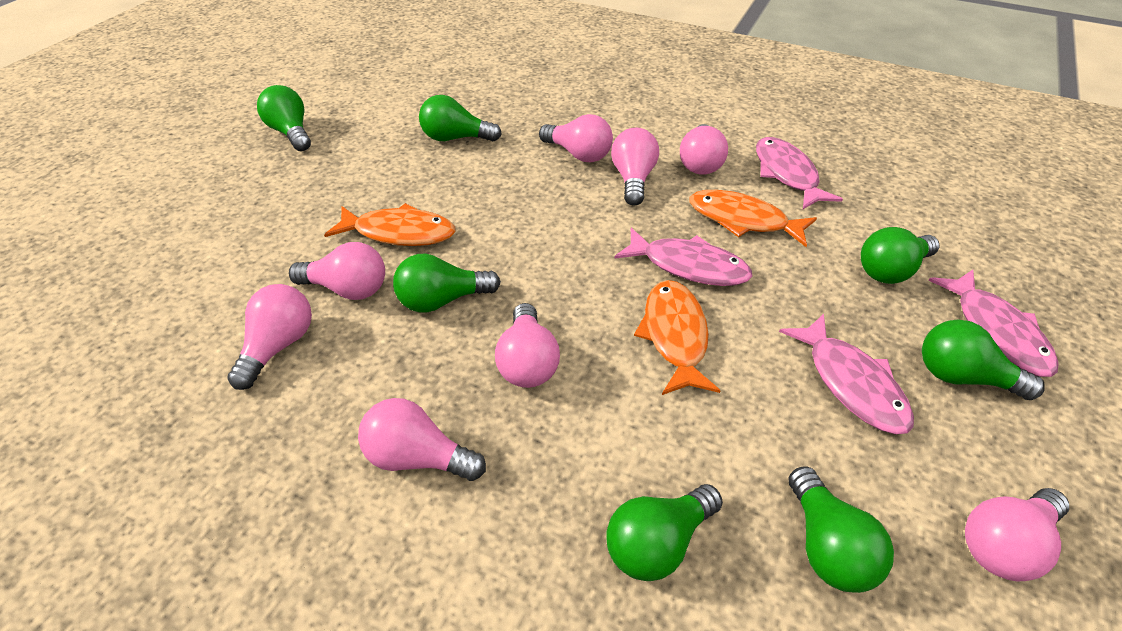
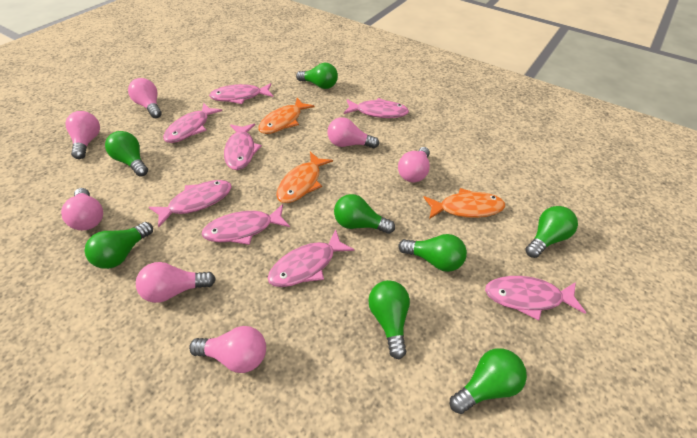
green light bulb: [257,85,311,151] [393,254,501,312] [419,95,502,141] [606,484,723,581] [788,466,894,593] [861,227,939,284] [922,320,1045,400] = 7 -> [84,222,153,269] [105,131,148,176] [296,63,338,89] [334,194,395,234] [368,280,410,359] [398,234,467,272] [450,348,527,414] [525,206,578,258] = 8
pink fish: [614,228,752,286] [756,137,843,209] [779,314,914,434] [928,270,1059,377] = 4 -> [149,180,232,227] [163,103,222,143] [201,204,290,245] [209,83,273,104] [224,124,262,170] [268,229,355,287] [344,98,409,118] [485,276,586,321] = 8
pink light bulb: [227,284,312,390] [289,242,385,300] [358,398,486,481] [495,303,560,388] [539,114,613,163] [611,128,659,205] [680,124,728,175] [965,488,1069,581] = 8 -> [61,188,103,230] [65,111,100,159] [128,78,162,118] [136,262,216,303] [189,326,266,373] [327,117,379,148] [398,147,430,182] = 7

